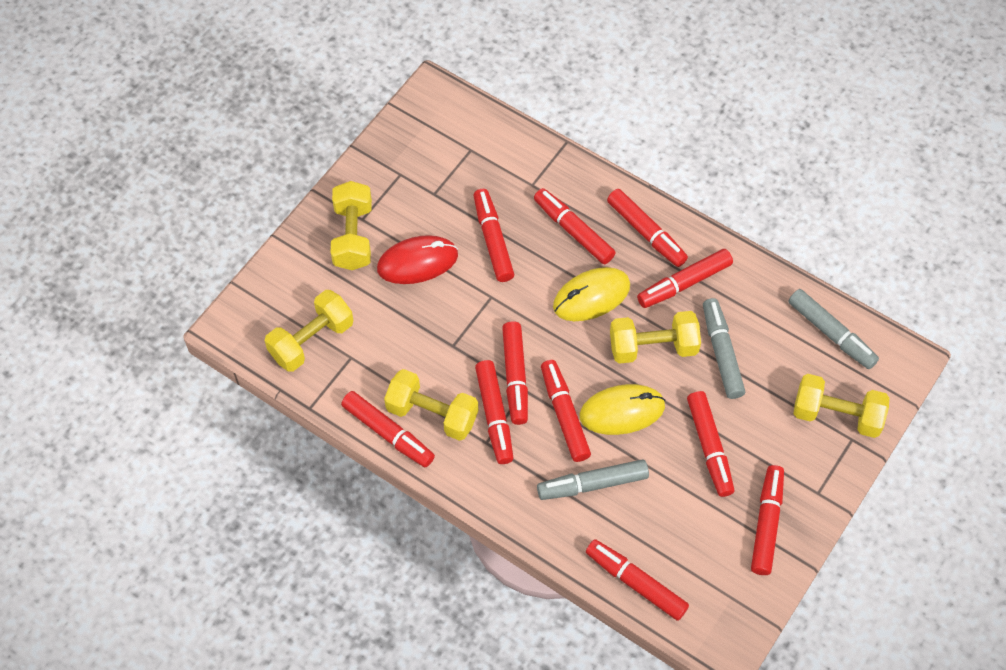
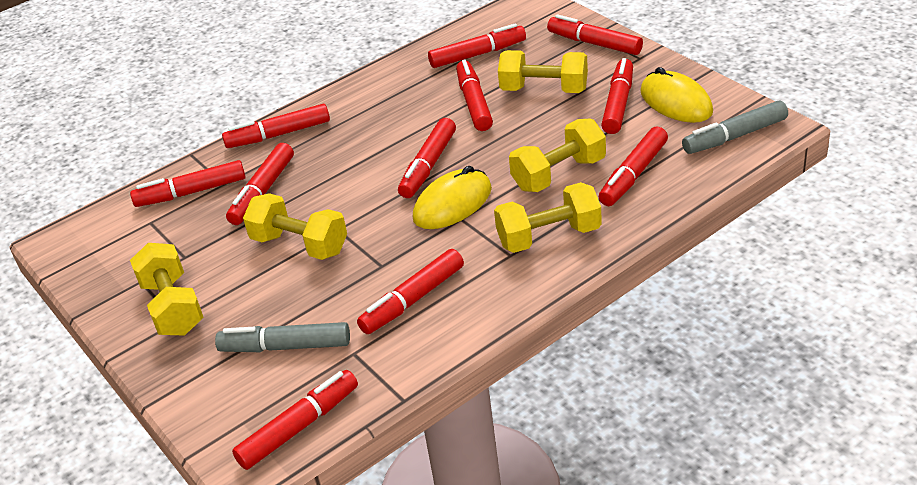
grey marker: [537,459,649,500] [703,298,745,399] [788,289,879,369] = 3 -> [215,322,350,352] [682,100,788,154] = 2
red mouse: [377,235,458,284] = 1 -> none = 0

